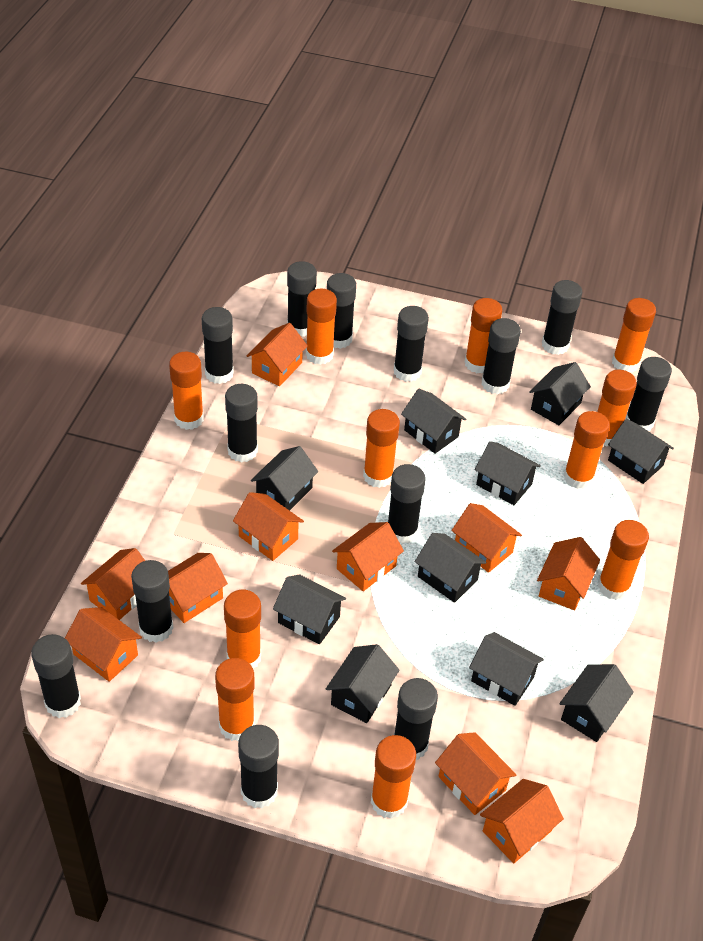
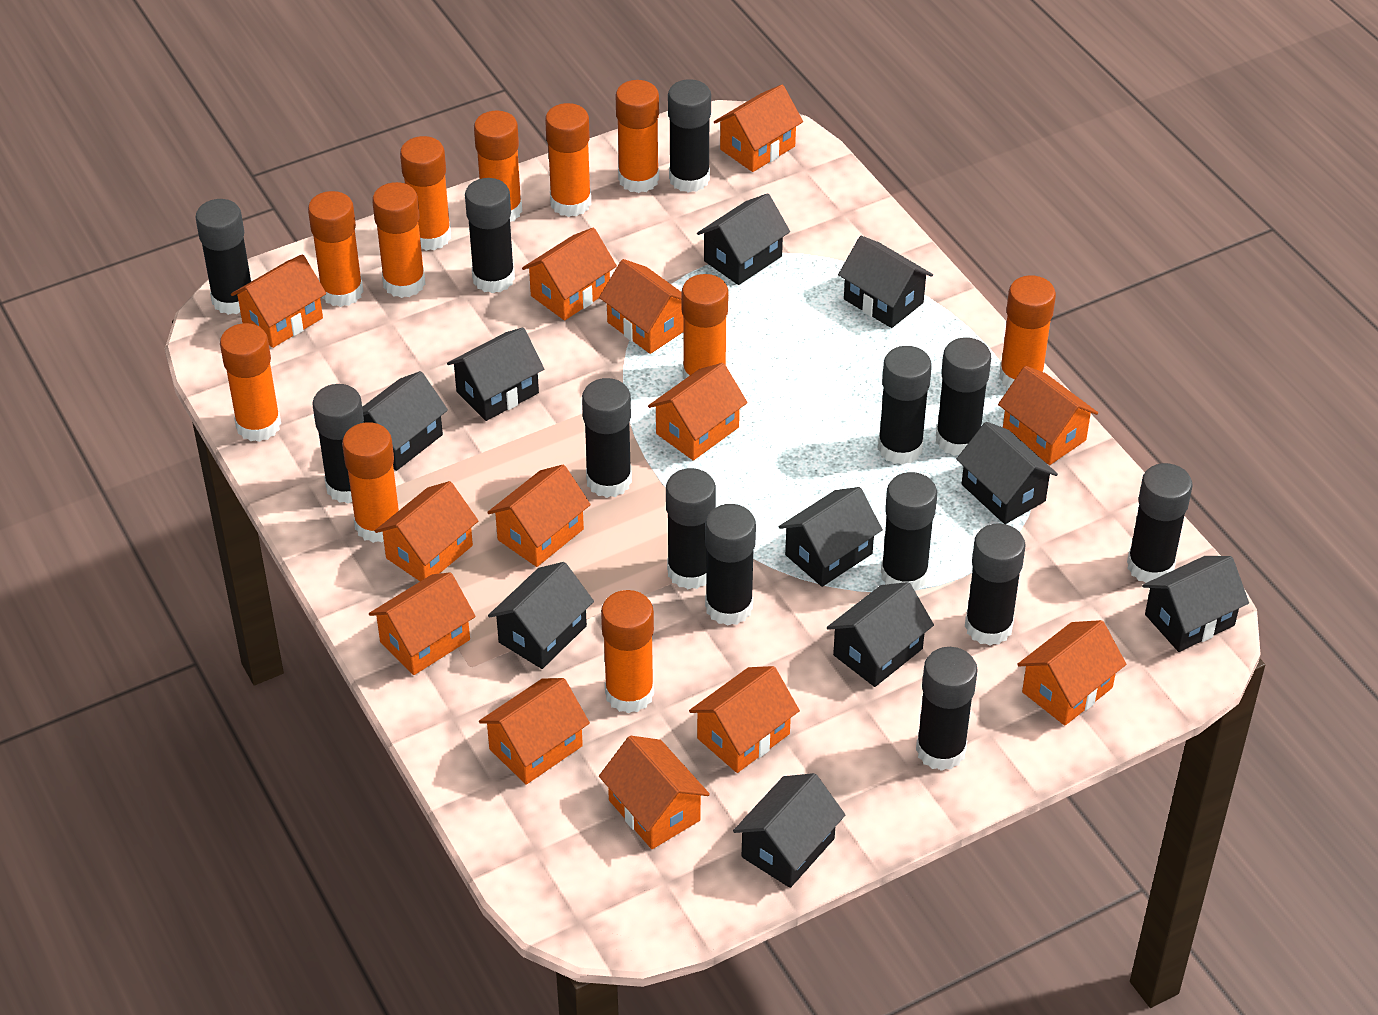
orange house: [65,607,142,682] [81,548,145,620] [168,553,228,623] [233,492,304,561] [247,323,308,386] [332,522,404,591] [435,732,516,815] [451,503,522,573] [480,779,564,863] [537,537,600,610] = 10 -> [231,254,326,348] [369,572,476,675] [375,481,478,581] [479,678,590,785] [487,465,591,567] [522,228,617,321] [599,259,683,354] [599,736,710,849] [648,363,748,461] [689,666,800,773] [714,85,803,172] [998,366,1098,465] [1017,620,1126,726] = 13

